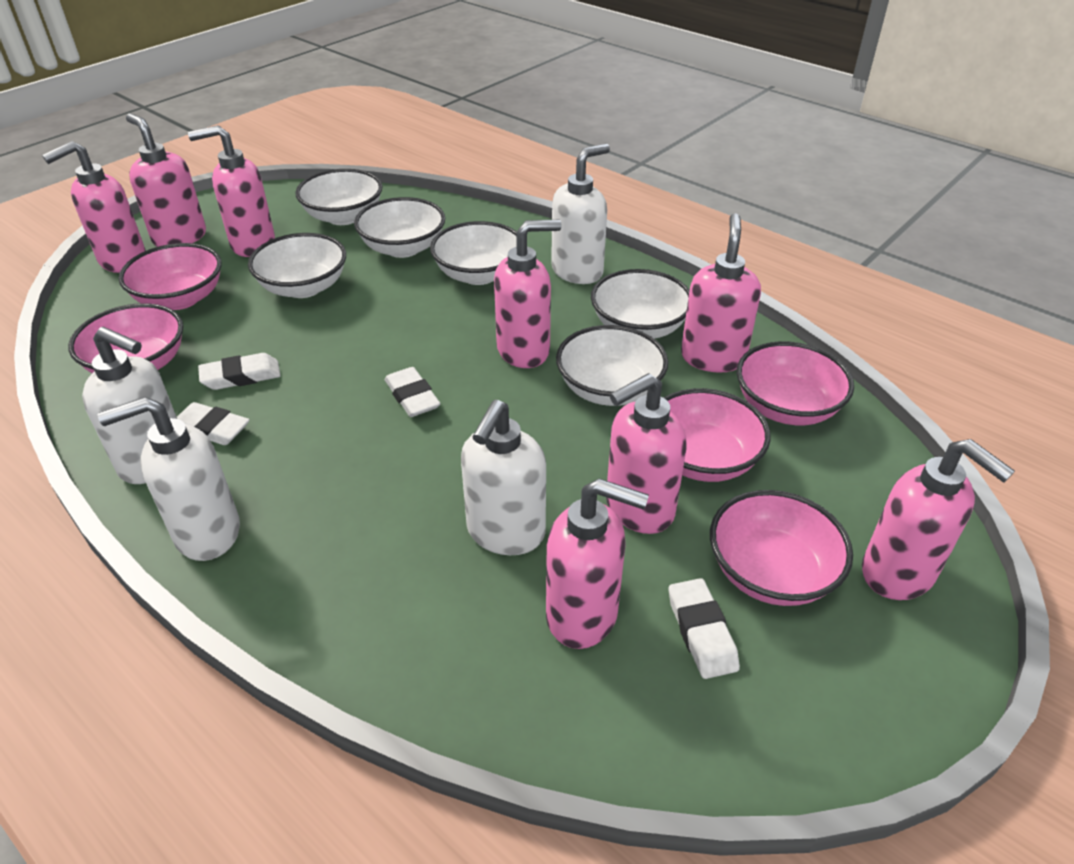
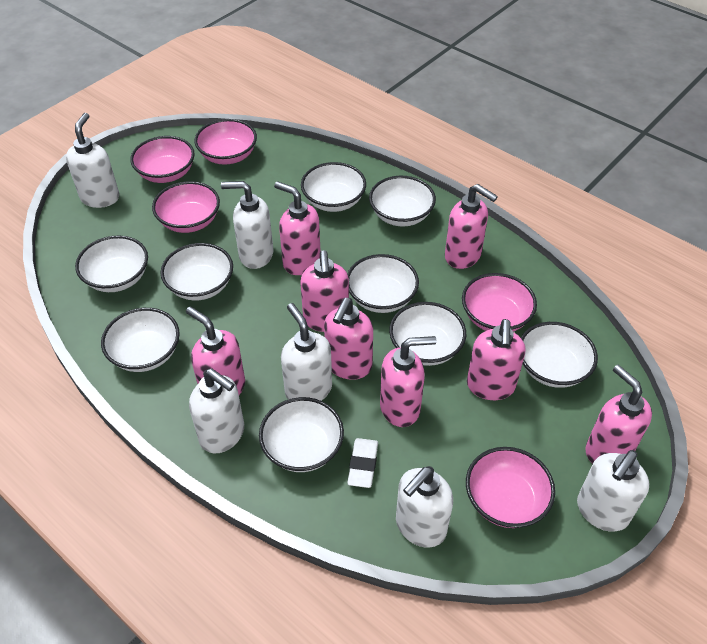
white bowl: [248,233,346,298] [295,169,383,225] [354,197,445,258] [430,221,517,285] [556,325,668,406] [591,269,690,339] = 6 -> [75,236,148,292] [101,308,180,372] [160,243,233,301] [259,397,344,472] [301,162,366,212] [347,254,419,313] [369,176,436,226] [389,302,466,366] [521,322,598,388] = 9
white eraser: [177,402,250,445] [198,353,281,390] [385,367,440,417] [668,578,740,679] = 4 -> [347,438,378,488] = 1
white soap dispenser: [82,327,177,484] [97,397,240,561] [461,400,546,555] [551,144,610,284] = 4 -> [66,113,119,208] [189,368,244,453] [221,181,274,269] [281,303,332,401] [396,466,453,548] [577,450,649,532] = 6

